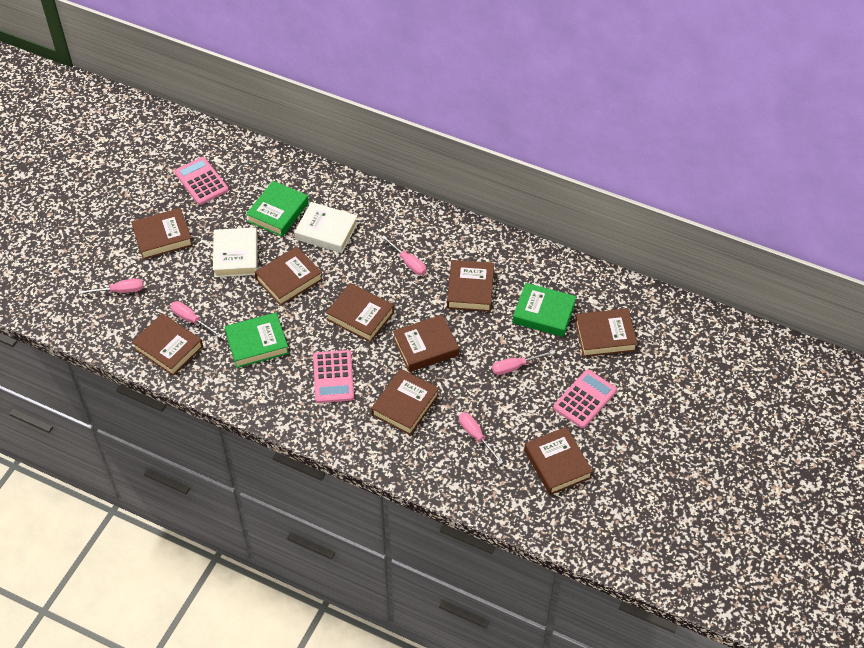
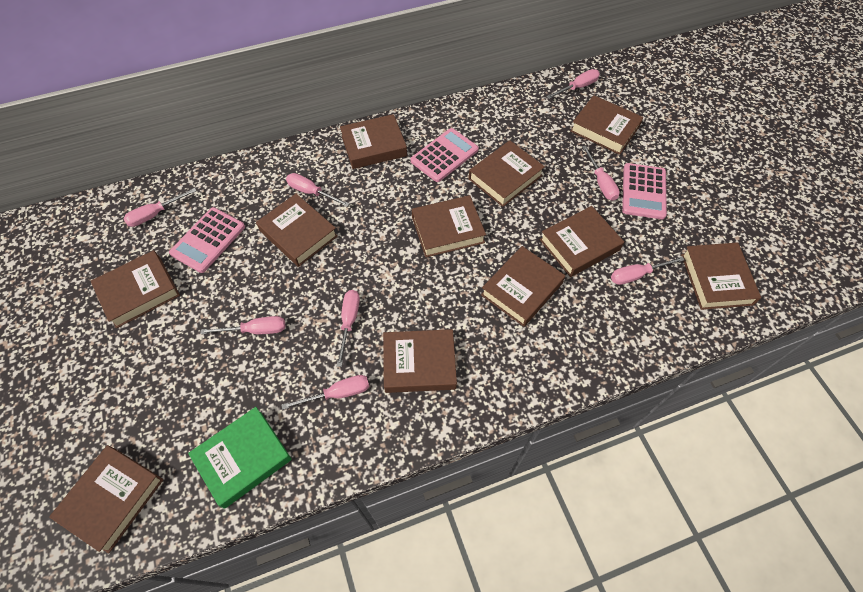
brown book: [131,208,193,259] [132,314,203,376] [255,247,323,306] [326,283,394,343] [371,369,439,435] [393,315,459,372] [447,260,494,312] [524,427,593,495] [575,308,638,357] = 9 -> [49,445,164,553] [91,250,180,328] [256,194,338,267] [340,114,407,169] [383,329,457,393] [412,195,486,257] [469,140,545,207] [481,246,565,327] [540,206,624,277] [570,95,644,155] [681,242,761,310] = 11
green book: [225,313,289,368] [246,181,309,237] [513,283,576,337] = 3 -> [188,407,292,509] = 1
pink screwdriver: [79,278,143,294] [170,301,222,338] [381,235,427,275] [459,412,503,464] [492,350,555,375] = 5 -> [123,188,197,227] [200,316,285,334] [281,375,369,410] [286,173,350,207] [337,290,360,367] [547,69,600,99] [582,146,620,201] [611,257,684,285] = 8
white book: [213,227,258,277] [295,202,358,253] = 2 -> none = 0

